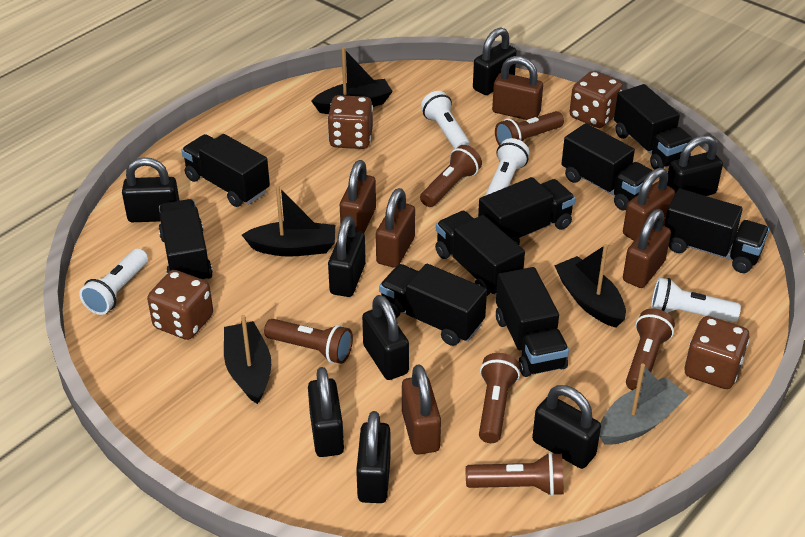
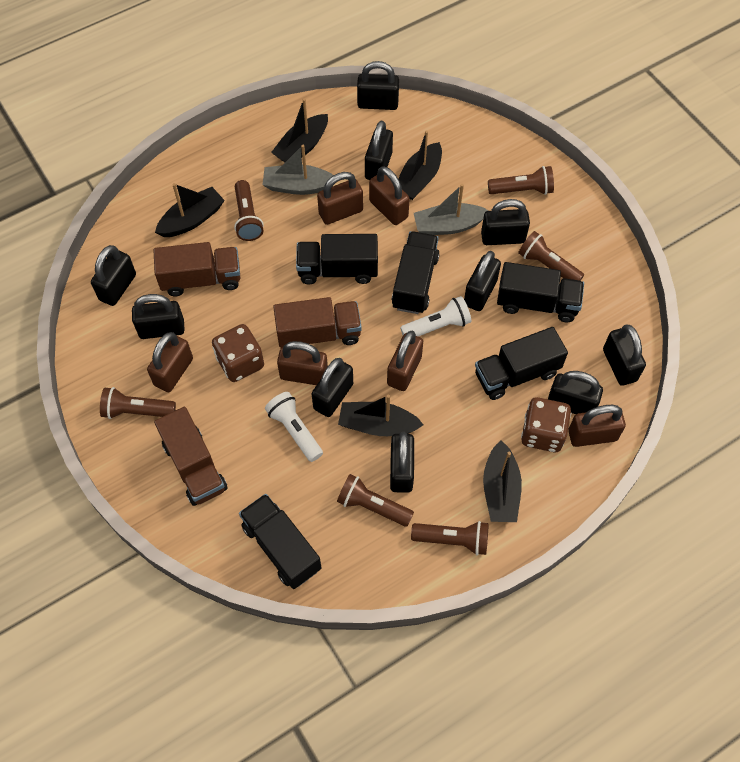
black boat: [224,315,272,404] [242,186,335,257] [311,47,393,114] [554,244,626,328] = 4 -> [155,183,225,237] [271,98,328,162] [338,395,424,436] [398,131,442,200] [483,440,522,522] = 5
black padlock: [122,157,179,222] [308,367,344,457] [328,216,366,297] [356,411,391,503] [362,295,409,380] [473,27,517,95] [532,385,601,469] [667,135,723,196] = 8 -> [91,245,136,306] [132,294,185,339] [312,358,353,417] [357,61,399,110] [365,121,393,180] [390,432,414,493] [464,251,501,311] [481,199,530,245] [548,371,603,414] [603,324,646,386] = 10
black truck: [159,199,213,280] [181,134,270,207] [379,264,487,346] [435,211,525,296] [478,177,576,245] [496,267,569,377] [562,123,653,211] [614,84,692,170] [664,189,769,273] = 9 -> [239,494,321,589] [296,234,378,284] [392,231,440,314] [475,327,568,400] [497,262,584,322] = 5
brown dice: [147,270,213,340] [327,95,373,149] [570,71,623,128] [685,316,750,389] = 4 -> [212,324,264,382] [521,397,571,452] = 2
brown truck: none = 0 -> [154,242,240,296] [154,407,228,506] [273,297,362,348] = 3
grey boat: [599,364,688,445] = 1 -> [262,145,334,195] [414,184,489,235] = 2
white flashlight: [79,249,148,315] [421,91,470,149] [485,138,530,196] [651,277,741,322] = 4 -> [265,392,323,462] [400,296,471,337] = 2

